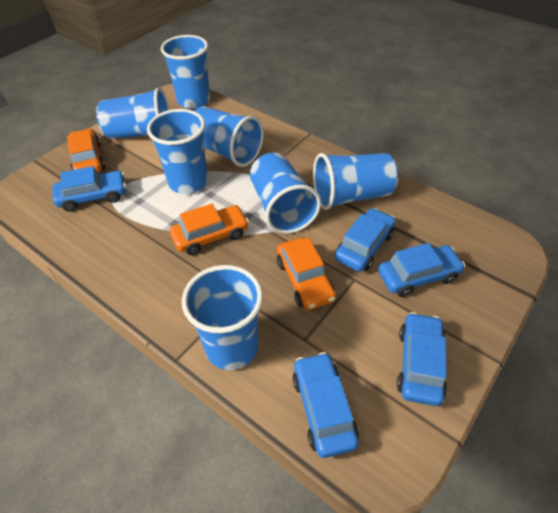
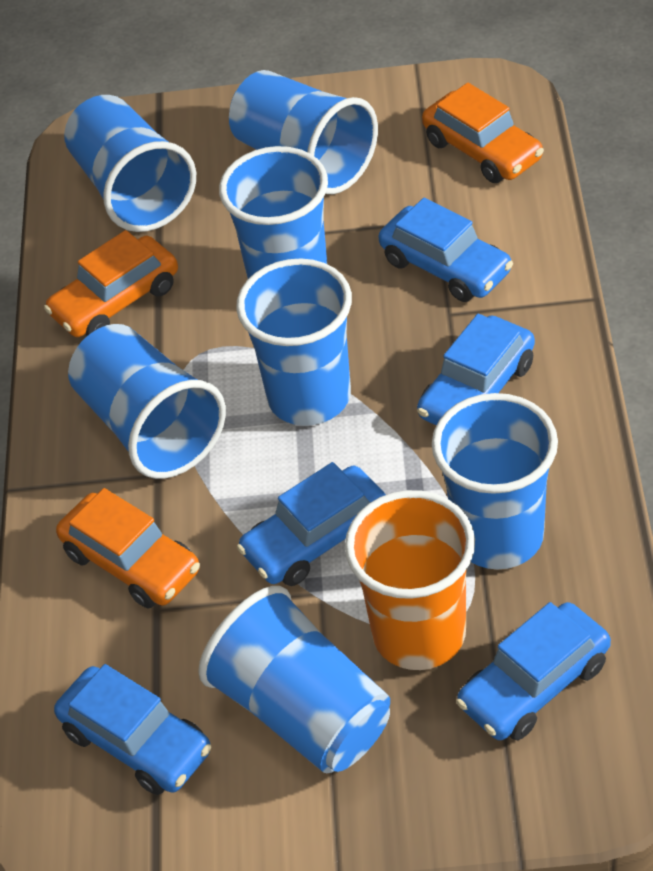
orange cup: none = 0 -> [345,490,475,670] = 1

